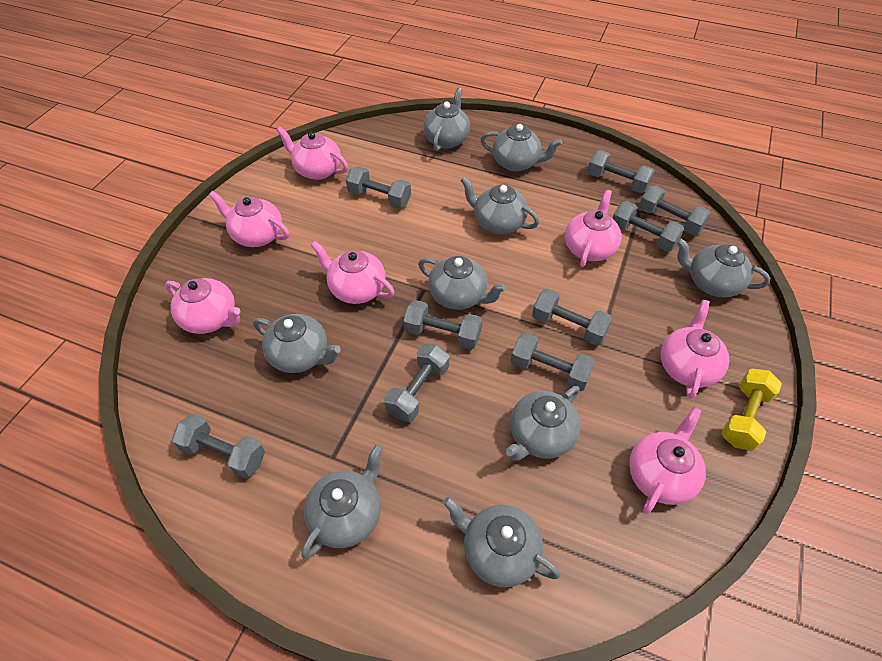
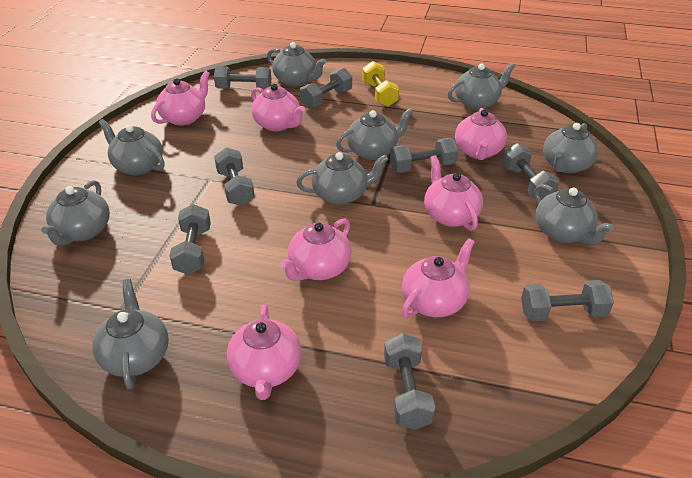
grey dumbbell: [172,414,265,478] [346,166,411,208] [384,343,449,422] [403,300,482,350] [511,332,595,391] [532,289,613,346] [587,150,655,193] [612,201,684,252] [639,185,711,235] = 9 -> [170,204,211,275] [214,66,271,90] [214,147,255,206] [300,68,352,109] [384,333,435,430] [390,138,458,173] [502,143,559,200] [521,280,614,321] = 8

